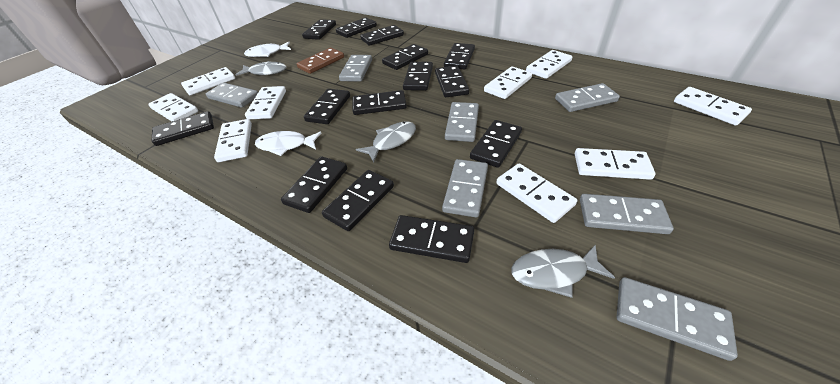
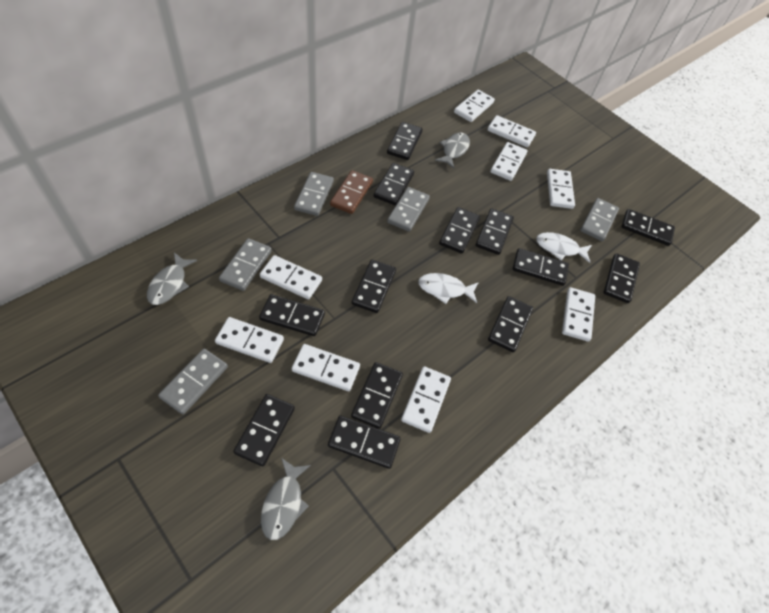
black domino: [152,111,214,146] [281,157,347,213] [302,19,336,40] [304,89,350,124] [322,170,394,231] [336,17,377,38] [353,90,407,115] [360,25,404,46] [382,44,428,70] [389,215,474,263] [403,62,433,91] [435,66,469,97] [444,43,475,70] [470,120,522,167] = 14 -> [233,394,295,466] [259,294,325,336] [328,416,401,469] [351,362,403,429] [352,260,396,313] [374,163,414,205] [387,122,423,160] [439,207,480,254] [476,208,514,255] [488,296,533,352] [513,248,569,286] [604,253,640,303] [622,209,675,246] = 13
grey domino: [206,83,258,108] [339,55,372,82] [442,159,488,218] [445,102,479,142] [555,83,620,112] [580,194,674,234] [616,277,738,361] = 7 -> [158,349,228,415] [219,238,272,291] [294,172,334,216] [387,187,430,232] [580,198,619,241] = 5

